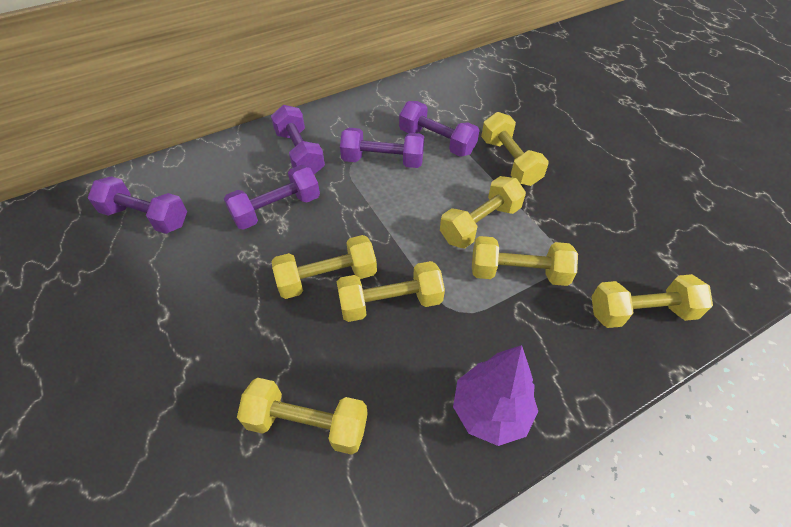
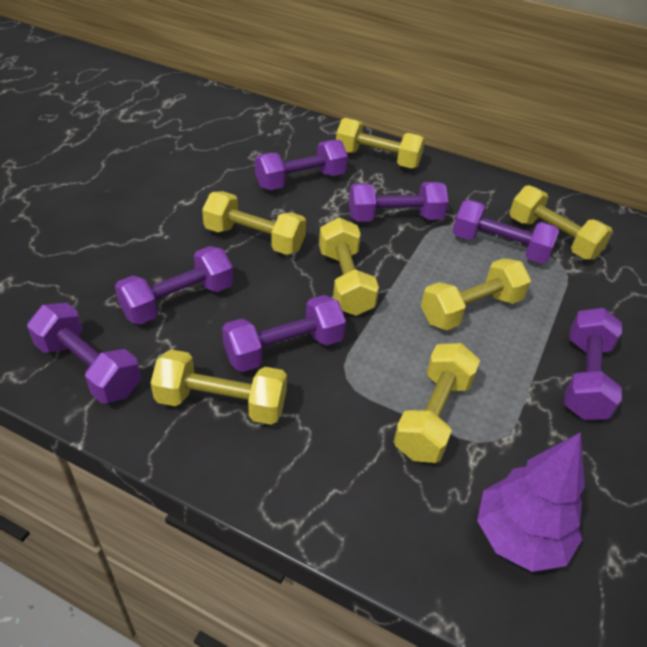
purple dumbbell: [88,176,187,234] [224,165,320,230] [271,105,325,174] [340,128,424,168] [399,101,479,157] = 5 -> [27,303,141,403] [115,246,234,325] [222,295,346,372] [255,140,348,190] [349,182,448,222] [453,200,559,263] [564,308,622,420] = 7

